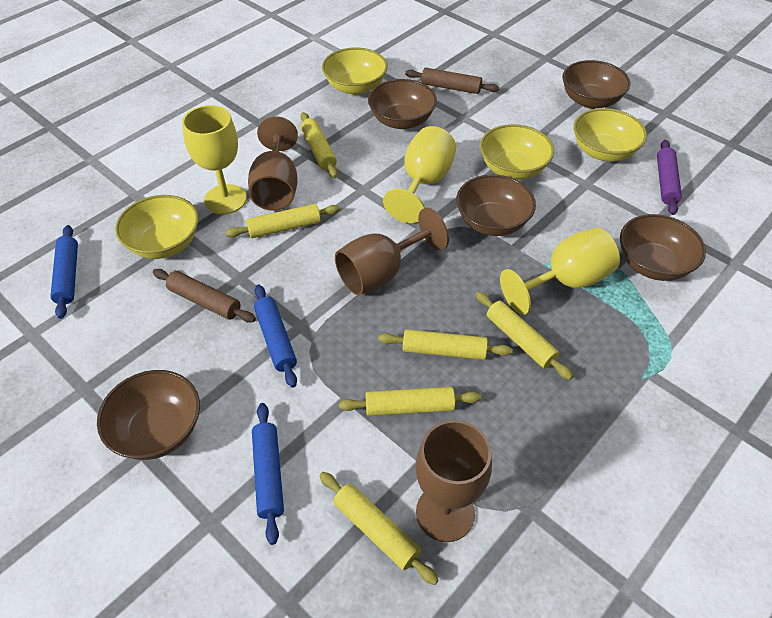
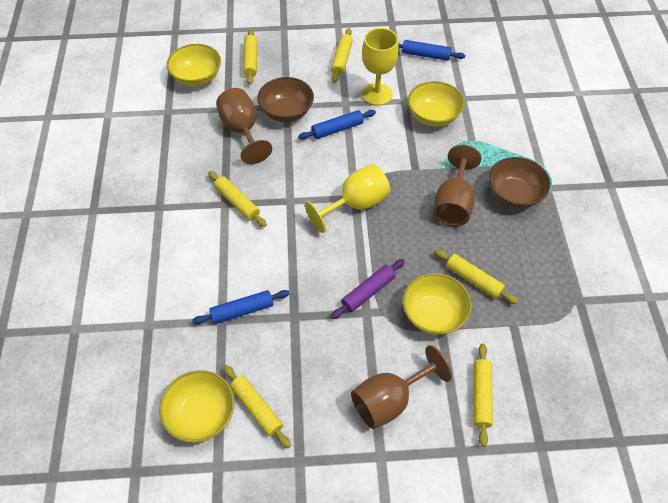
brown bowl: [97,370,200,460] [368,79,437,129] [456,175,536,236] [562,60,630,109] [620,214,706,281] = 5 -> [257,77,314,122] [489,157,551,208] = 2
brown rolling pin: [153,269,256,323] [405,68,499,94] = 2 -> none = 0
yellow goblet: [182,105,247,214] [383,126,456,223] [500,227,620,315] = 3 -> [305,164,390,233] [362,28,399,106] = 2

